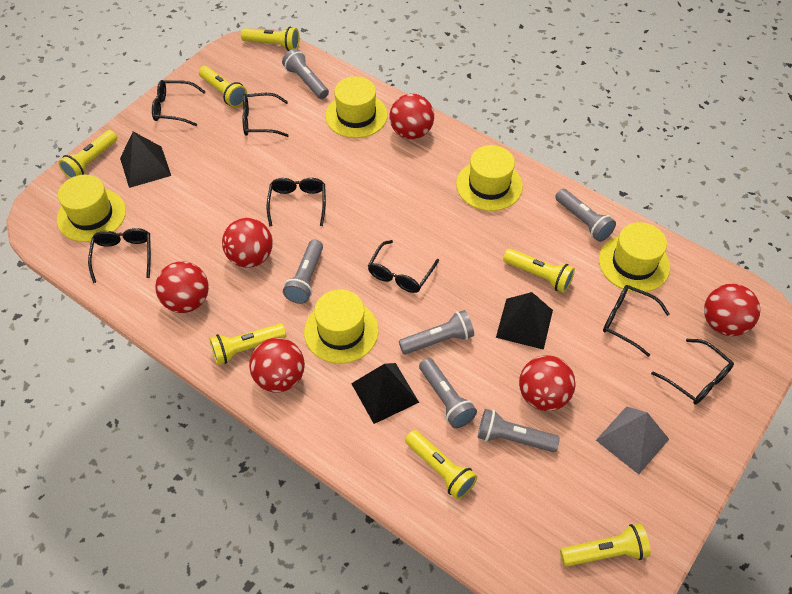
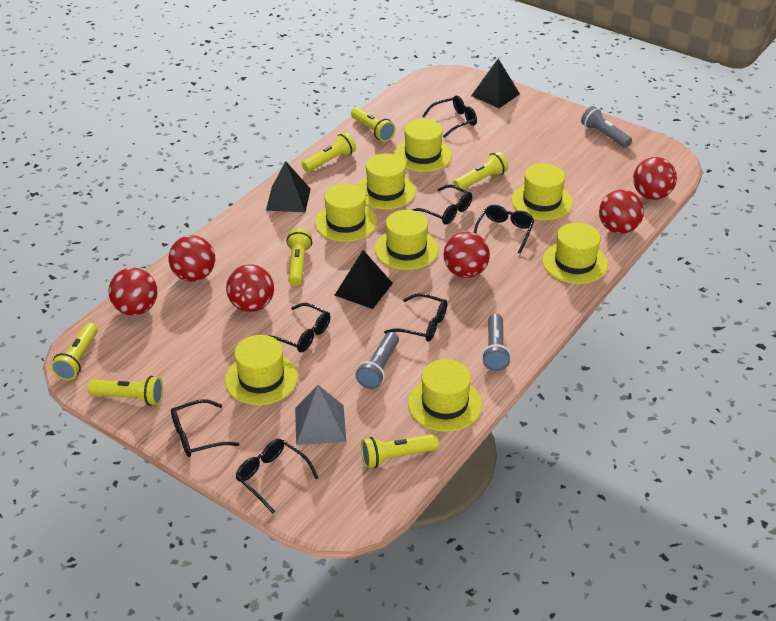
grey flashlight: [282,49,329,99] [283,240,323,304] [399,310,474,355] [419,358,477,428] [478,409,560,452] [555,189,616,242] = 6 -> [355,332,399,389] [482,313,511,371] [581,106,632,148] = 3
yellow hat: [57,175,126,242] [304,289,379,364] [325,76,388,138] [456,145,523,211] [599,222,670,292] = 5 -> [225,335,298,405] [315,184,377,242] [357,154,416,210] [374,210,439,270] [394,119,452,172] [408,359,482,432] [511,163,573,220] [542,223,608,284] = 8

